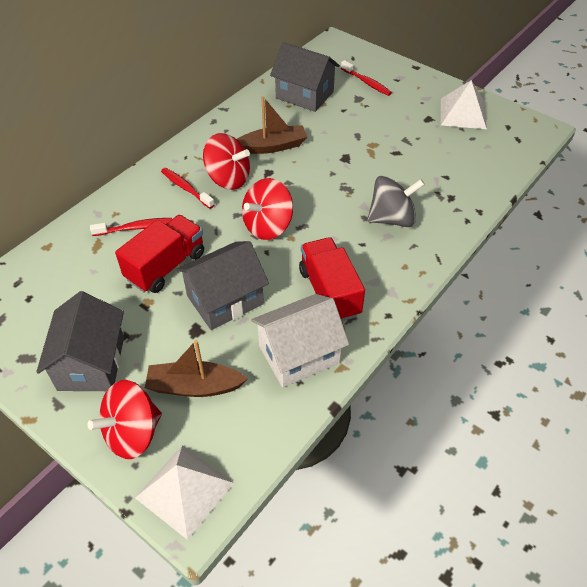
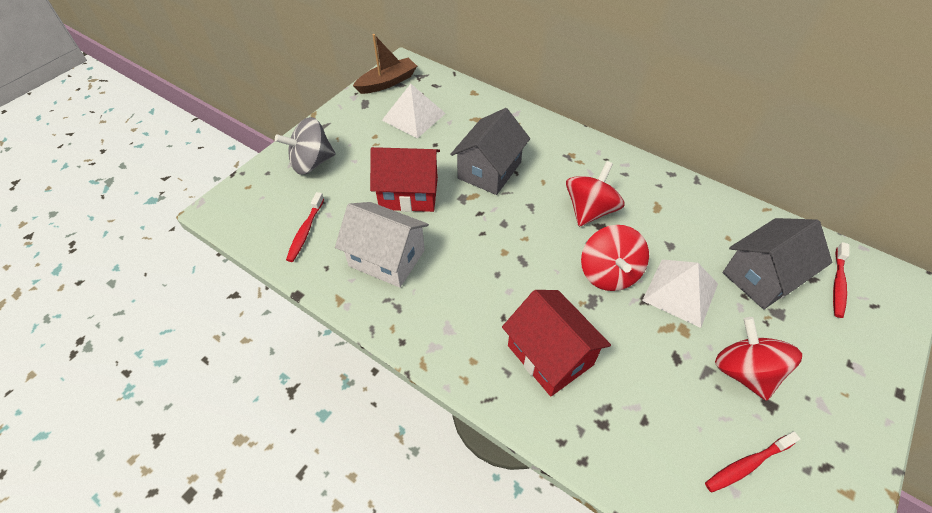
brown boat: [145,340,248,397] [237,96,307,154] = 2 -> [353,34,417,94] = 1
grey house: [36,291,124,391] [176,241,269,330] [270,42,340,112] = 3 -> [450,108,530,195] [722,218,832,309] = 2
red house: none = 0 -> [370,147,440,212] [502,290,611,397] = 2
red truck: [115,215,204,293] [299,237,365,321] = 2 -> none = 0

